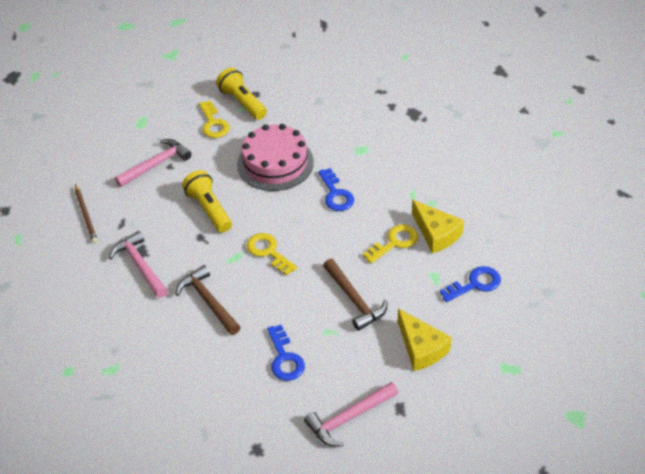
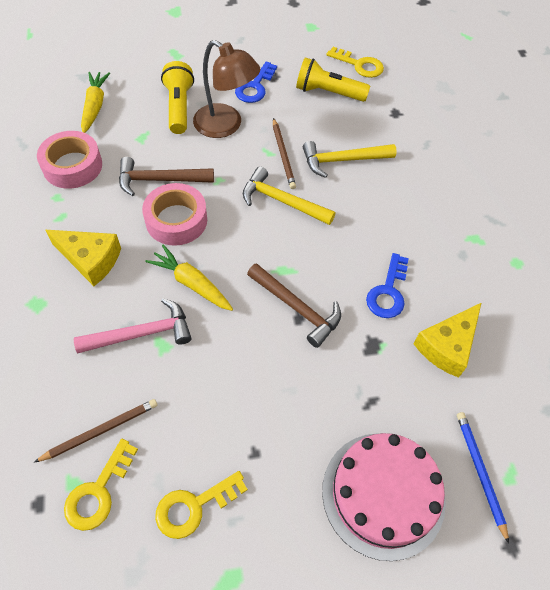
blue key: [267,325,305,381] [318,168,354,211] [439,266,501,302] = 3 -> [235,61,277,103] [366,253,409,318] = 2
blue pencil: none = 0 -> [457,412,509,544] = 1
brown lamp: none = 0 -> [193,40,261,138] = 1
brown pencil: [75,184,98,243] = 1 -> [34,399,158,463] [273,118,296,189] = 2
pink hammer: [109,231,168,298] [115,139,191,187] [304,382,398,447] = 3 -> [74,298,191,353] = 1
pink tape: none = 0 -> [37,131,102,189] [142,183,207,246] = 2
yellow carrot: none = 0 -> [81,72,110,133] [146,245,233,311] = 2
yellow hammer: none = 0 -> [243,166,336,225] [303,141,397,178] = 2

